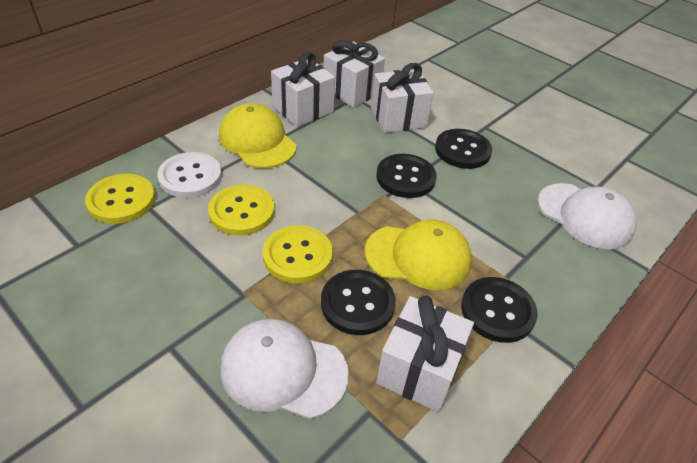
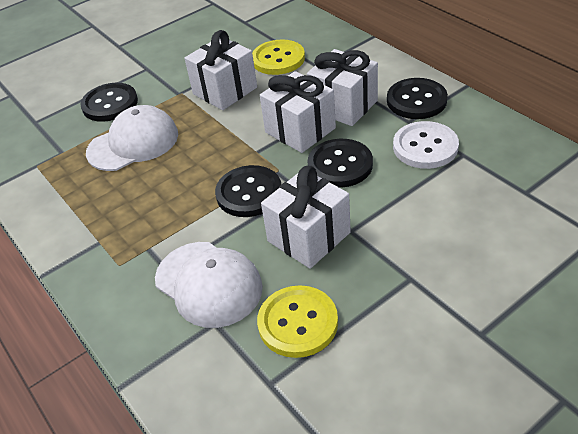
yellow button: [85,174,155,224] [208,185,275,236] [263,225,333,283] = 3 -> [252,40,305,75] [257,285,338,358] = 2
yellow cap: [219,103,296,168] [365,220,472,290] = 2 -> none = 0

